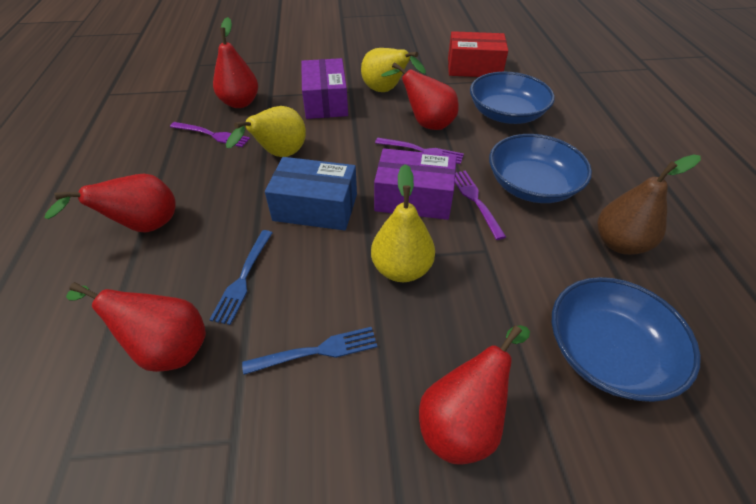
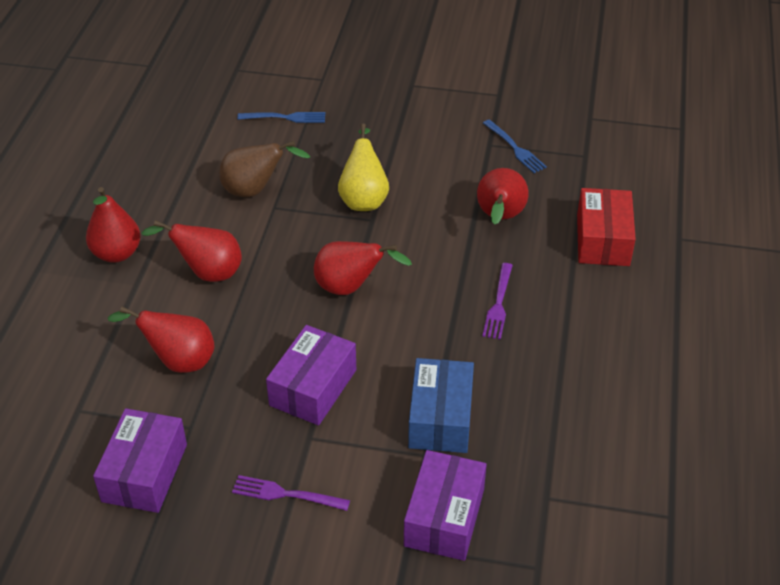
blue bowl: [470,72,555,124] [489,134,592,203] [552,277,701,402] = 3 -> none = 0
purple box: [301,58,348,119] [374,148,456,220] = 2 -> [93,408,187,513] [266,325,356,425] [404,450,487,561] = 3
purple fork: [170,122,250,147] [375,138,464,164] [455,170,506,240] = 3 -> [232,475,350,511] [482,263,513,340] = 2
yellow pear: [226,106,306,157] [361,48,426,92] [371,164,435,282] = 3 -> [338,124,389,211] = 1

